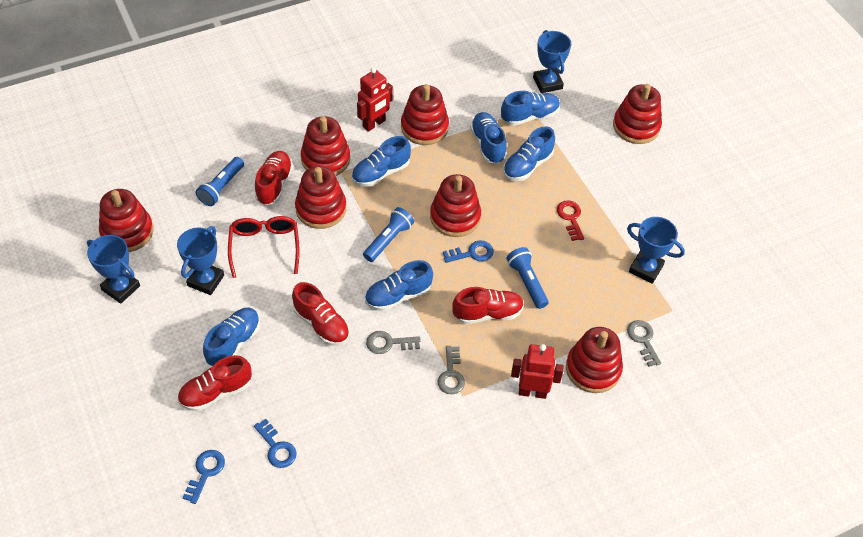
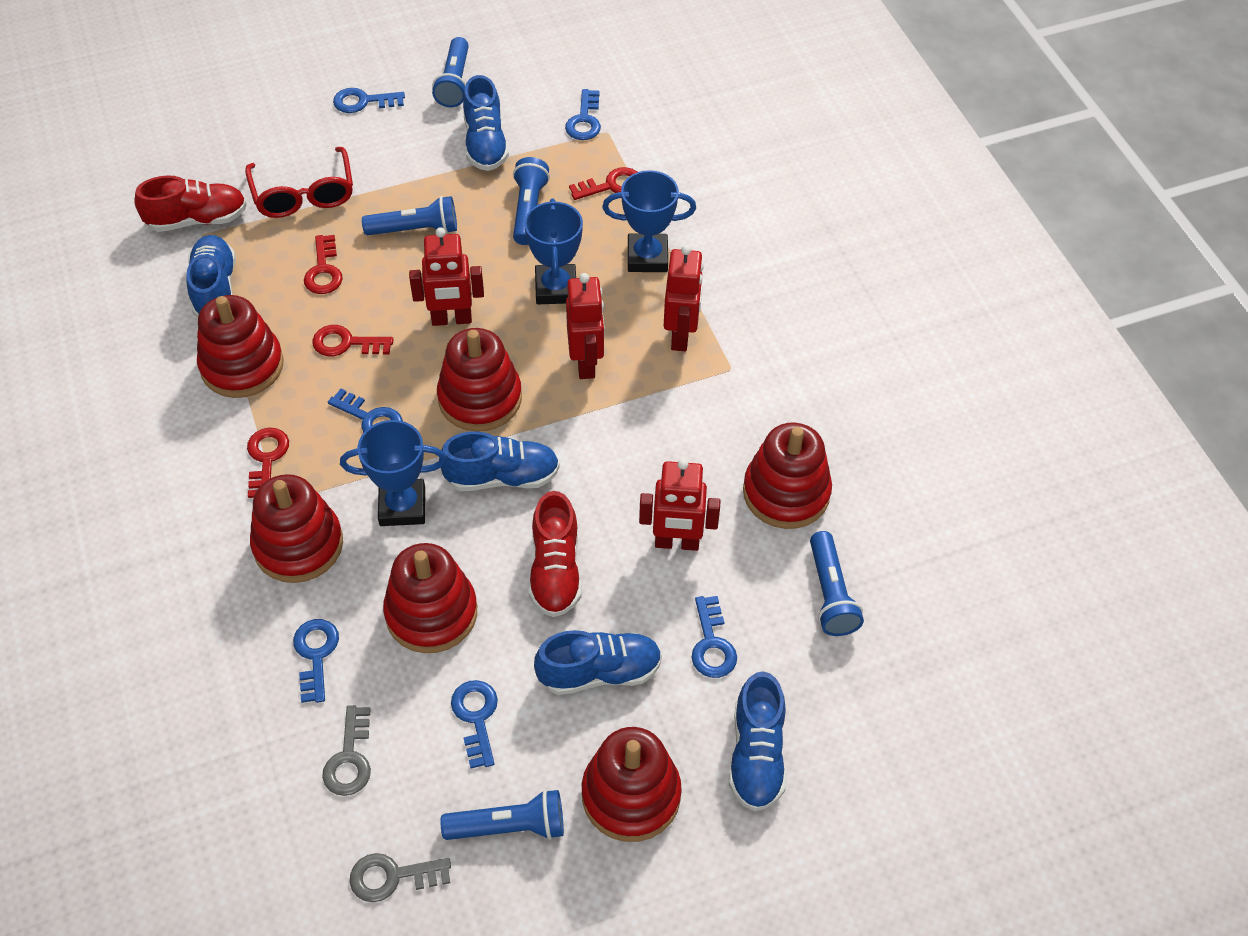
blue flashlight: [196,157,244,206] [363,207,414,262] [506,247,549,309] = 3 -> [362,196,457,235] [432,37,469,107] [441,790,564,840] [513,157,550,245] [810,531,864,636] = 5
blue key: [182,450,225,504] [254,419,296,468] [443,241,494,263] = 3 -> [293,619,339,703] [328,389,403,433] [333,88,405,113] [451,680,498,769] [565,89,601,140] [692,596,737,678] = 6
blue shoe: [203,307,260,366] [352,136,411,187] [365,260,433,311] [470,112,507,164] [501,91,560,126] [503,126,555,181] = 6 -> [187,235,236,318] [439,431,560,491] [463,75,509,171] [534,630,662,695] [729,672,787,811] = 5
blue trophy: [87,235,140,304] [177,226,224,295] [533,30,571,93] [627,217,685,284] = 4 -> [340,420,447,526] [524,199,583,304] [602,170,696,272] = 3
grey key: [366,331,421,354] [438,346,465,394] [627,320,661,367] = 3 -> [322,705,371,796] [350,853,451,902] = 2
red key: [557,201,584,241] = 1 -> [247,428,289,498] [304,235,343,294] [312,325,393,356] [569,167,637,200] = 4
red robot: [357,67,393,132] [511,344,564,399] = 2 -> [409,227,484,326] [566,273,605,379] [639,458,721,551] [664,245,704,351] = 4
red shoe: [178,355,252,411] [255,151,293,205] [292,282,350,346] [452,287,524,324] = 4 -> [134,175,247,232] [529,491,582,617] = 2
red stacking toy: [99,189,153,252] [295,166,346,229] [301,116,350,176] [401,84,449,145] [430,174,481,237] [566,327,623,393] [613,84,662,144] = 7 -> [197,295,284,398] [250,474,343,583] [383,543,477,653] [437,328,522,432] [582,727,682,842] [743,423,832,529] = 6

